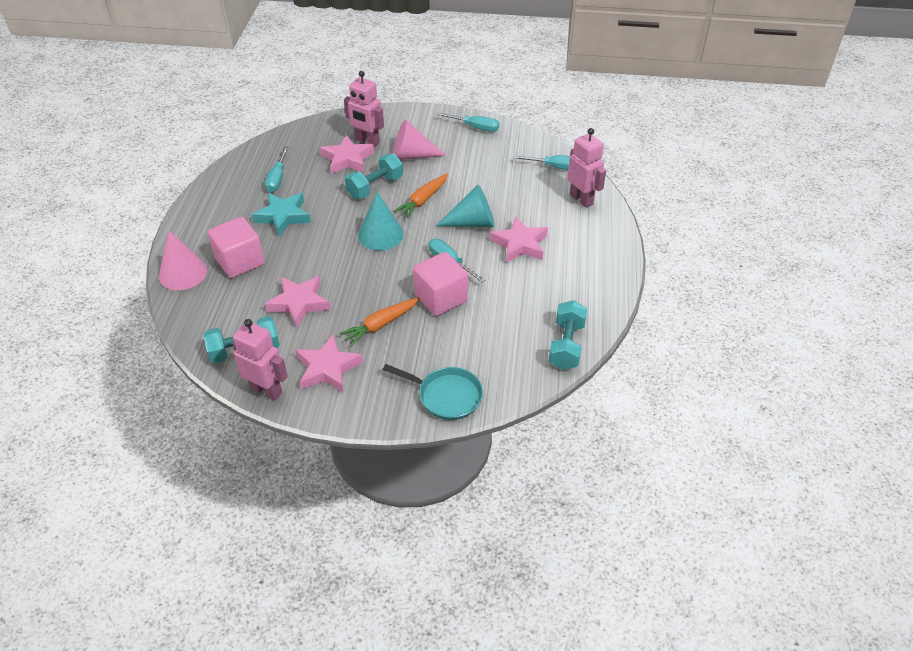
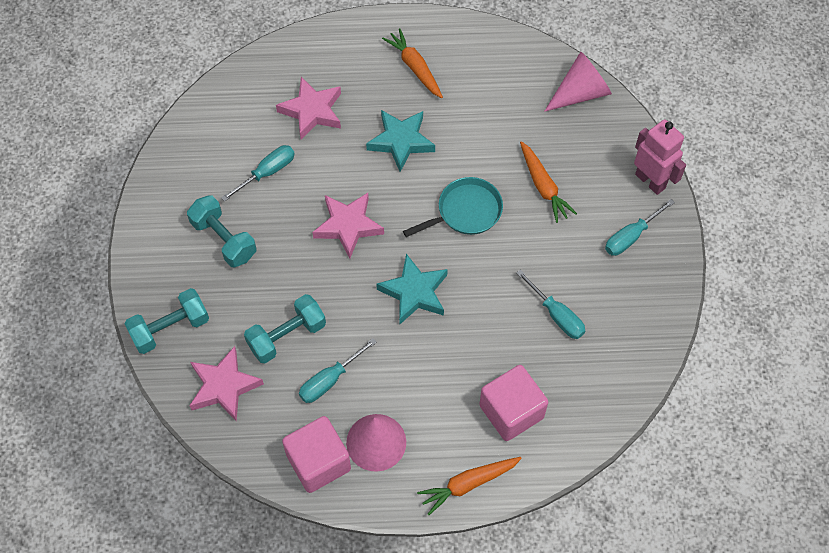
orange carrot: [339,297,420,347] [393,173,448,219] = 2 -> [382,29,443,98] [417,457,522,515] [520,141,577,223] = 3
pink robot: [232,319,288,401] [344,71,384,147] [567,128,606,208] = 3 -> [634,119,686,195] = 1
pink star: [265,276,330,328] [296,335,363,392] [320,135,374,174] [490,216,548,263] = 4 -> [189,346,264,422] [276,77,341,140] [312,193,384,258] = 3
turquoise cone: [358,192,404,251] [436,185,495,227] = 2 -> none = 0
turquoise star: [252,193,311,237] = 1 -> [366,110,435,172] [376,254,448,324] = 2

